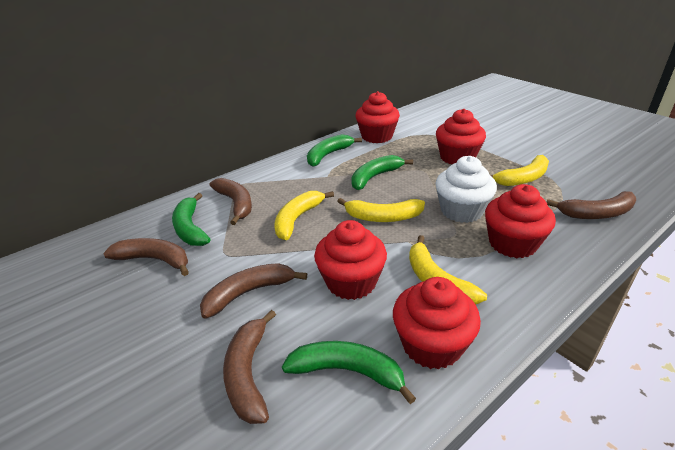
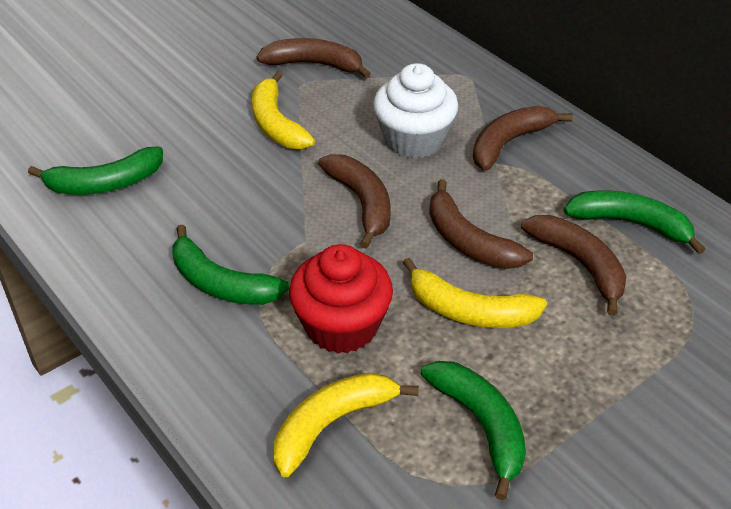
red cupcake: [314,220,387,300] [355,91,400,143] [393,277,481,370] [436,109,486,164] [485,184,556,258] = 5 -> [289,244,393,353] = 1
yellow banana: [274,191,334,240] [337,198,425,222] [409,235,487,305] [491,155,549,186] = 4 -> [252,71,315,149] [274,373,419,477] [403,258,547,328] = 3

